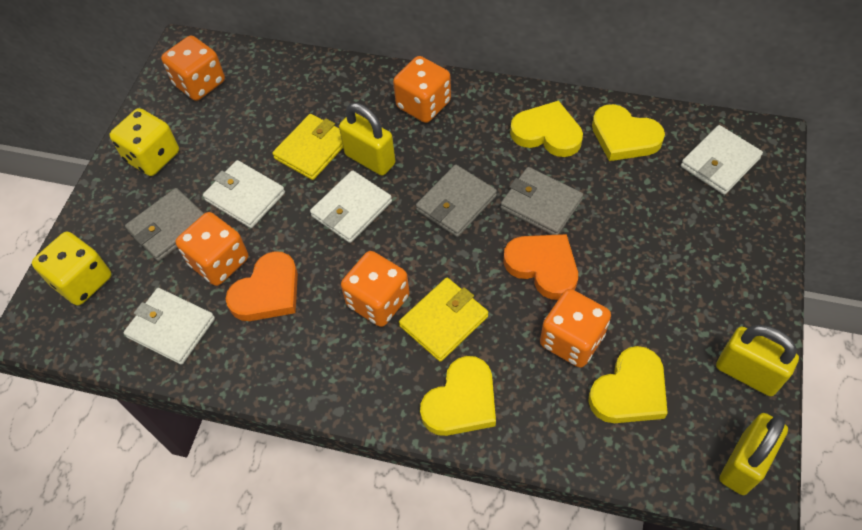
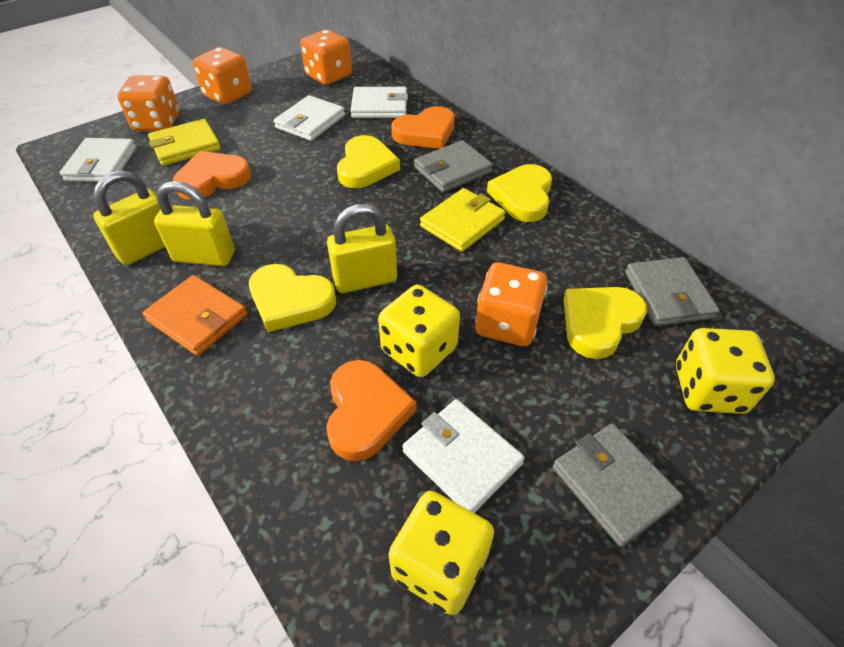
orange dice: [161,35,225,101] [176,212,248,286] [341,251,410,327] [393,56,451,123] [540,289,611,368] = 5 -> [117,76,179,131] [193,47,251,105] [300,30,352,85] [475,262,547,346] = 4
orange heart: [225,251,298,321] [503,234,578,300] = 2 -> [173,151,251,200] [326,360,416,461] [391,106,455,149] = 3
orange wallet: none = 0 -> [143,275,247,356] = 1
yellow dice: [32,232,112,305] [109,108,179,176] = 2 -> [378,285,460,377] [389,491,494,615] [676,328,775,414] = 3

